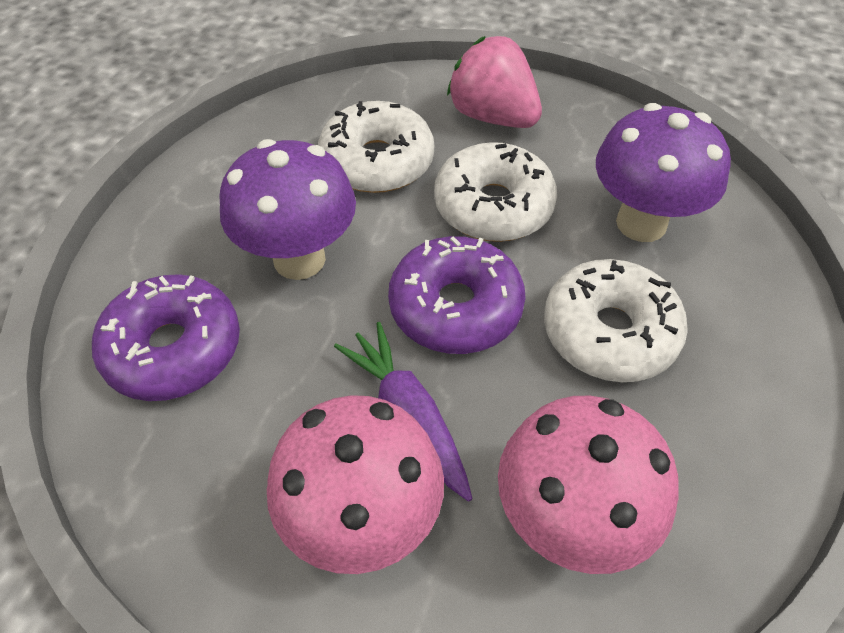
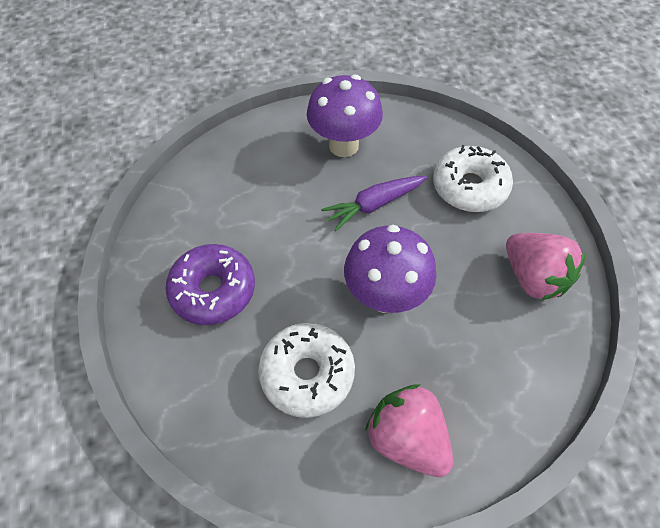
pink mushroom: [267,395,444,574] [498,396,678,574] = 2 -> none = 0
pink strawberry: [447,36,542,128] = 1 -> [365,384,453,477] [506,233,586,301] = 2
purple donut: [92,274,240,401] [388,236,526,354] = 2 -> [165,244,255,325] = 1
white donut: [318,101,434,193] [434,142,557,242] [544,259,688,382] = 3 -> [258,323,355,418] [433,145,513,212] = 2

